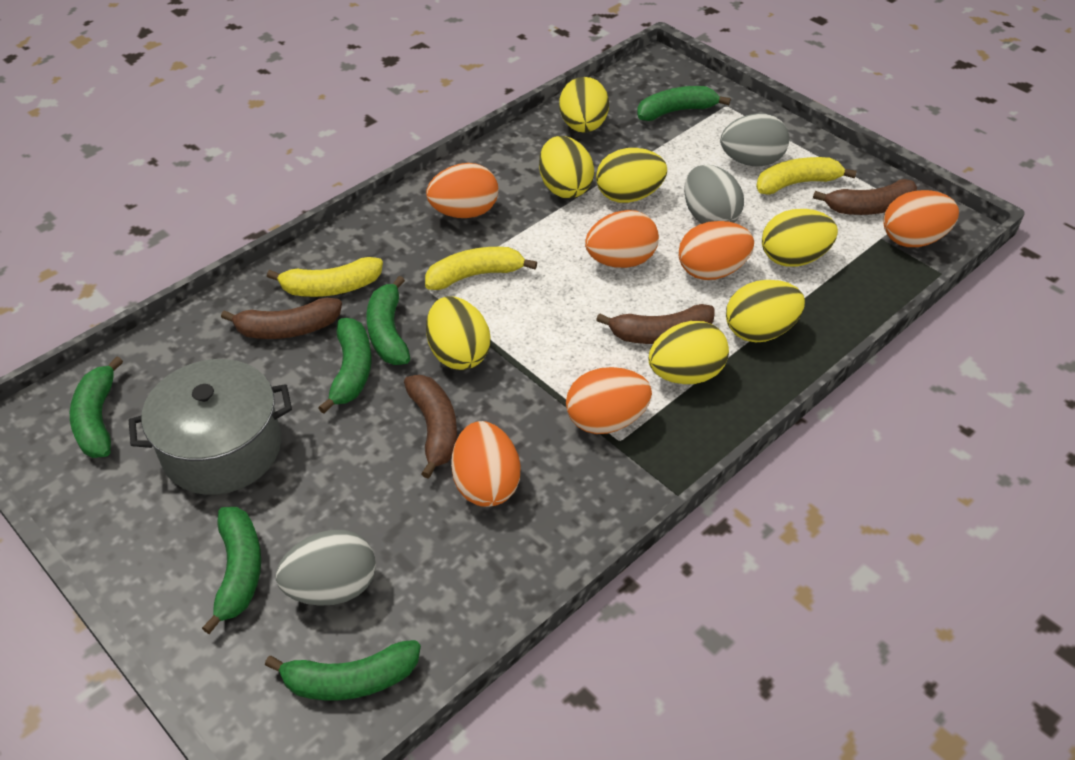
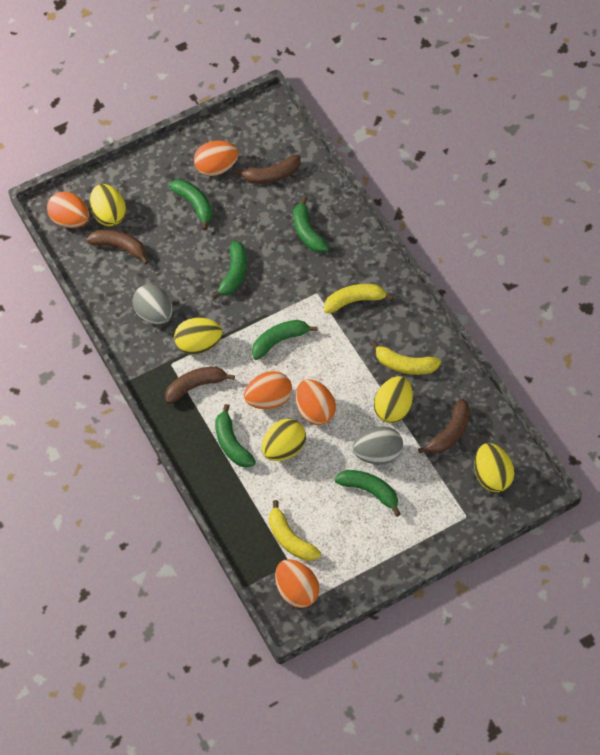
grey egg: [276,530,376,606] [684,165,744,224] [720,113,789,166] = 3 -> [132,284,173,325] [353,426,403,464] = 2
grey pot: [129,359,292,495] = 1 -> none = 0
orange egg: [426,163,499,218] [451,421,520,507] [566,367,652,434] [585,210,659,268] [678,221,754,280] [884,190,959,247] = 6 -> [47,192,89,228] [194,141,239,176] [244,371,292,409] [275,559,319,608] [296,379,336,425] = 5
yellow egg: [426,296,491,370] [539,136,594,198] [559,77,609,133] [596,148,667,203] [648,321,729,384] [726,280,805,342] [762,209,838,267] = 7 -> [90,184,126,226] [174,318,222,354] [262,419,306,461] [374,376,413,423] [474,443,514,492] = 5

